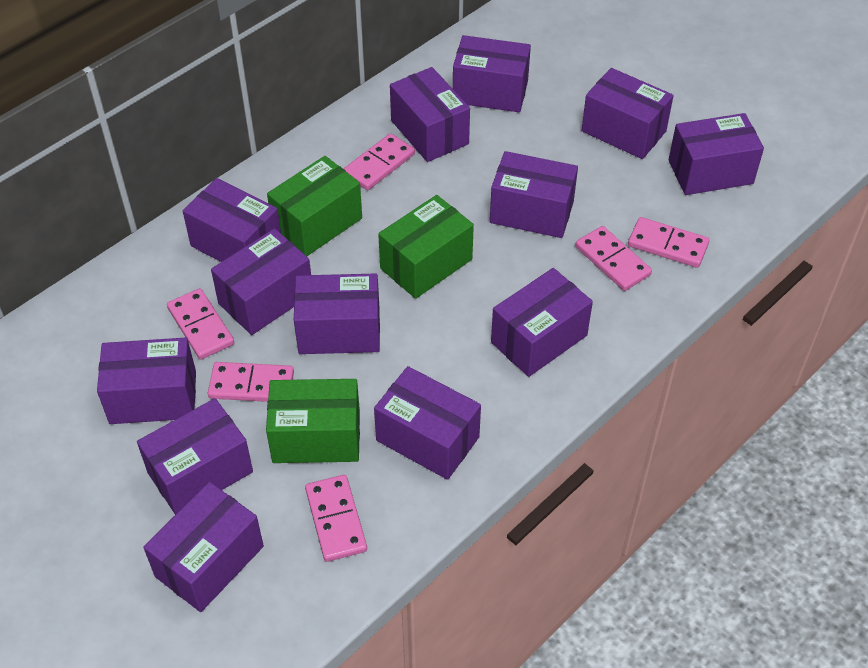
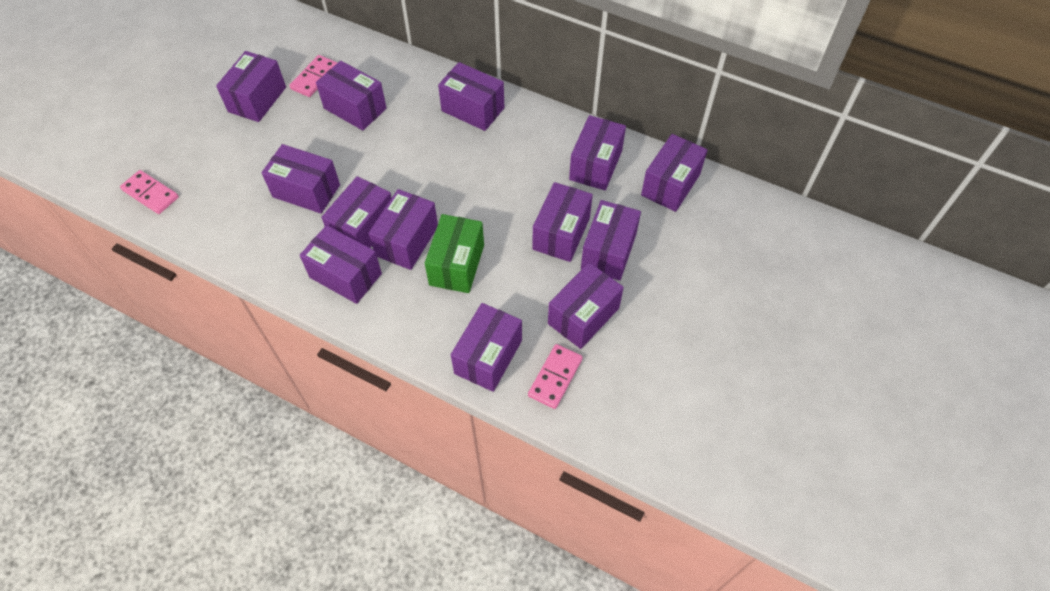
green box: [266,379,360,463] [267,156,362,256] [378,195,474,299] = 3 -> [425,214,484,293] = 1
pink domino: [167,288,234,360] [208,362,294,402] [305,475,367,562] [344,133,415,190] [575,226,652,291] [628,217,710,268] = 6 -> [120,170,179,214] [289,55,337,97] [528,344,583,409] = 3

